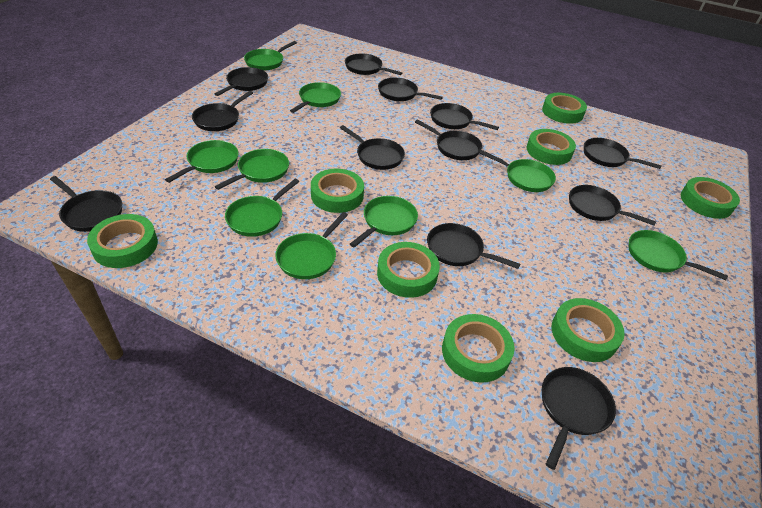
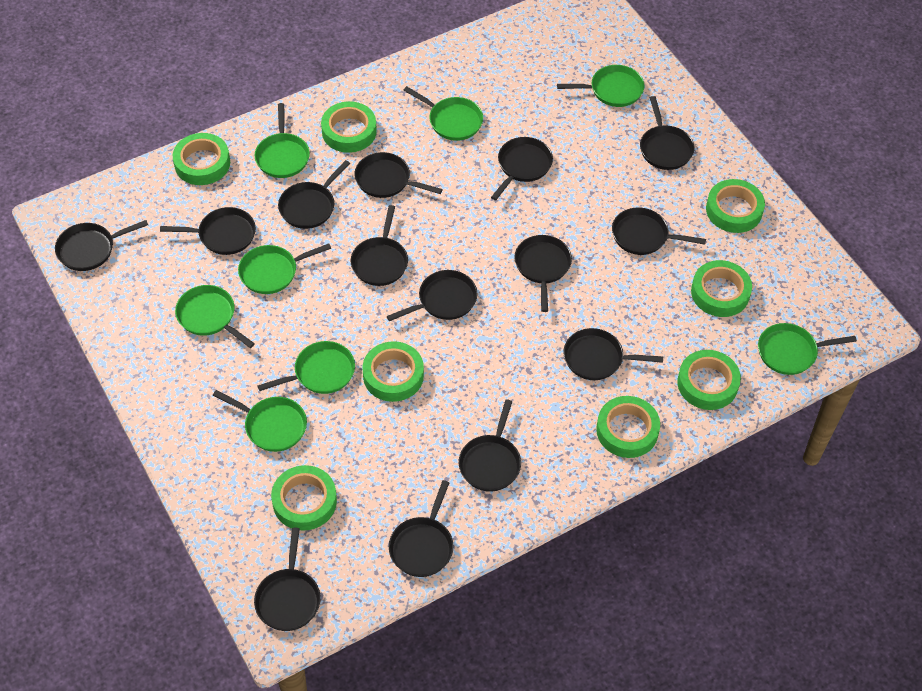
black pan: [50,176,122,232] [192,91,253,131] [214,67,268,96] [340,125,405,170] [345,53,402,75] [378,78,443,101] [415,119,482,160] [427,223,520,269] [430,103,499,130] [542,367,616,470] [569,185,656,226] [584,138,662,169] = 12 -> [55,220,148,271] [160,207,256,255] [254,527,321,631] [278,160,350,229] [351,205,408,286] [354,152,443,198] [387,270,477,321] [389,480,453,577] [459,399,521,492] [491,137,553,200] [514,235,572,312] [564,328,663,380] [612,208,706,255] [640,96,694,170] = 14
green pan: [165,140,239,183] [214,149,289,190] [225,179,299,237] [244,41,297,70] [275,212,348,279] [290,82,341,113] [350,196,418,248] [479,150,556,192] [628,230,728,280] = 9 -> [175,285,255,348] [213,390,307,452] [238,244,331,294] [255,103,310,178] [257,341,355,394] [403,86,483,141] [557,65,644,107] [758,323,857,375] = 8

